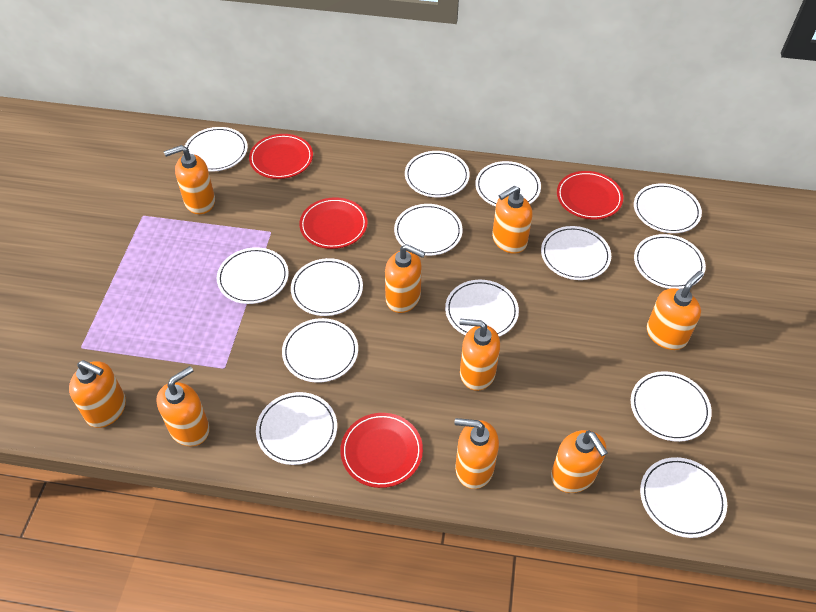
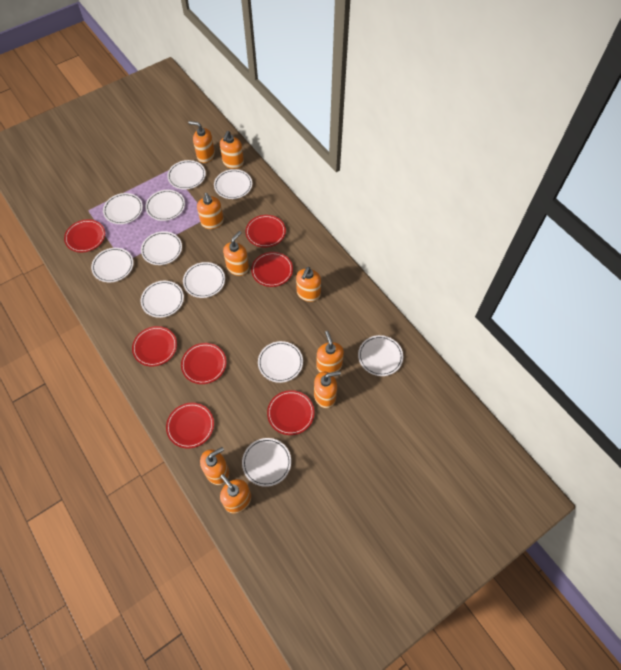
red plate: [249,134,313,179] [299,197,368,249] [340,413,423,488] [557,171,623,220] = 4 -> [64,219,105,252] [132,326,177,367] [166,403,214,449] [181,343,227,384] [246,215,286,247] [251,252,293,287] [267,390,314,435] = 7
white plate: [184,127,248,172] [217,247,289,304] [256,392,337,465] [282,318,358,383] [291,258,363,316] [394,204,463,256] [405,151,470,198] [445,280,519,337] [475,161,541,206] [541,226,611,280] [631,371,712,442] [634,183,702,233] [634,234,706,289] [640,457,727,538] = 14 -> [91,248,134,282] [103,193,143,224] [141,231,182,265] [141,281,184,318] [146,190,185,221] [167,160,206,189] [183,262,225,298] [214,169,252,199] [242,438,291,487] [258,341,303,383] [358,335,403,376] = 11

